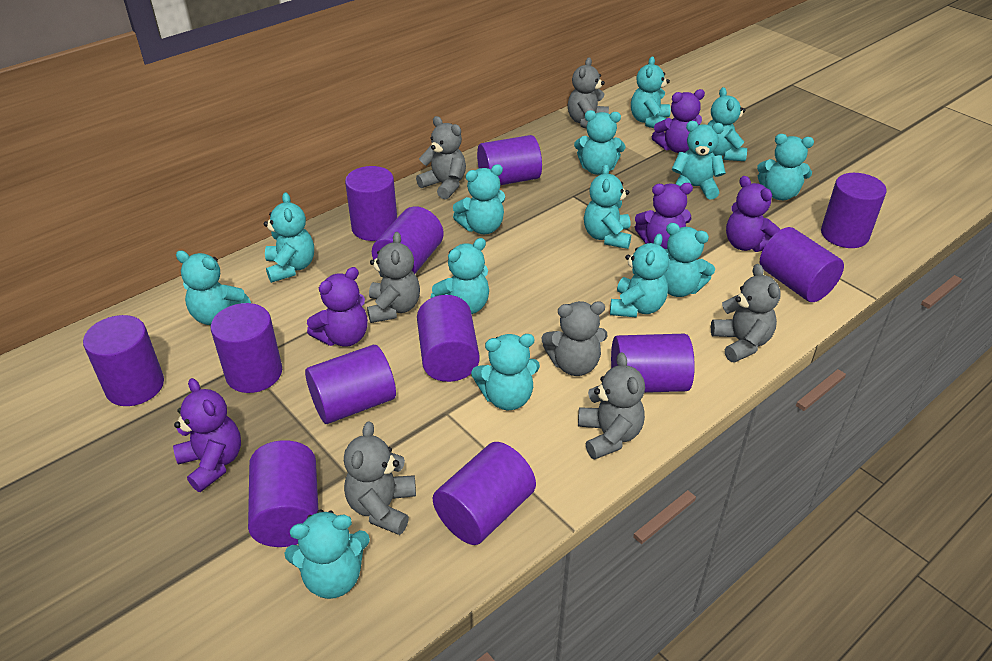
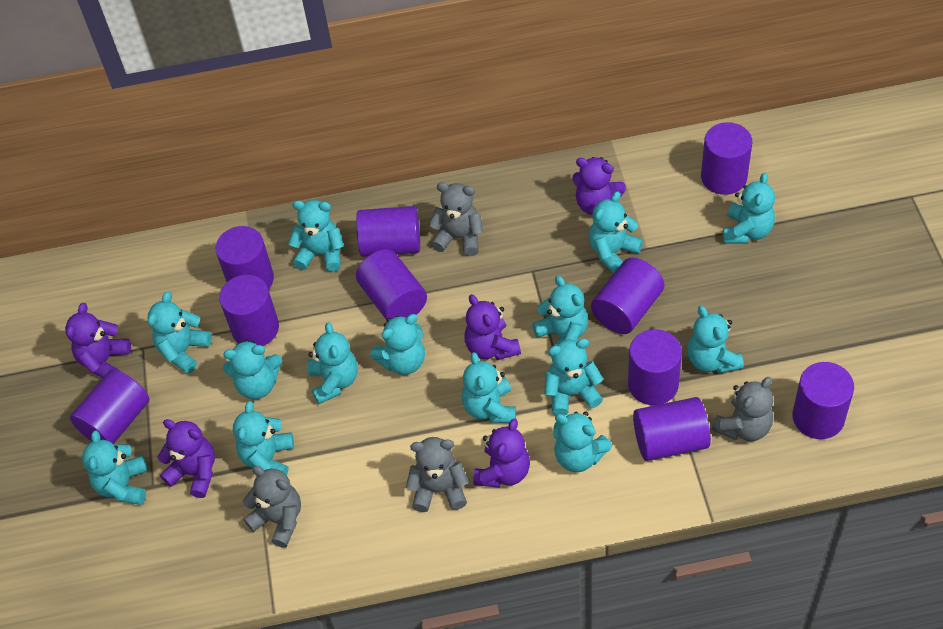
grey teddy bear: [344,421,416,535] [367,232,420,323] [416,116,466,200] [541,301,607,376] [568,57,609,129] [578,352,645,460] [711,264,781,363] = 7 -> [243,466,301,548] [406,437,469,512] [428,182,483,256] [712,377,773,441] = 4
purple cylinder: [83,315,164,406] [211,303,282,393] [248,440,318,547] [305,345,396,424] [345,166,397,241] [372,206,444,274] [417,295,480,382] [433,442,536,545] [477,135,542,185] [611,334,695,393] [760,227,844,302] [821,173,887,248] = 12 -> [70,369,149,444] [215,226,274,289] [219,275,279,346] [356,206,420,257] [356,249,427,320] [591,258,664,334] [628,329,682,405] [633,397,711,461] [701,122,752,195] [792,362,854,439] = 10

